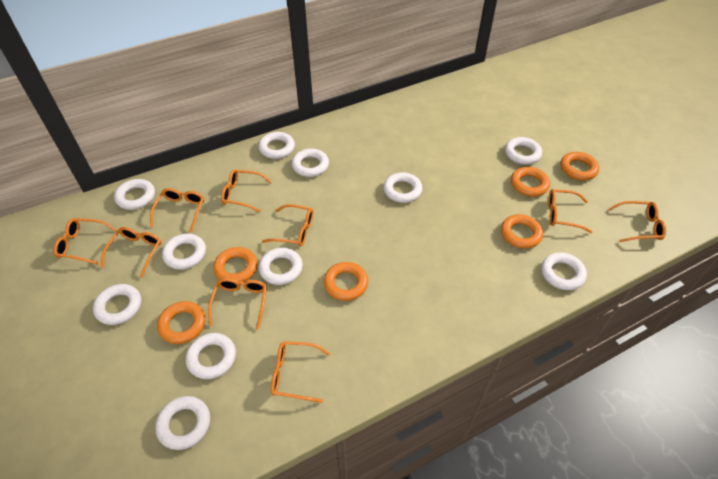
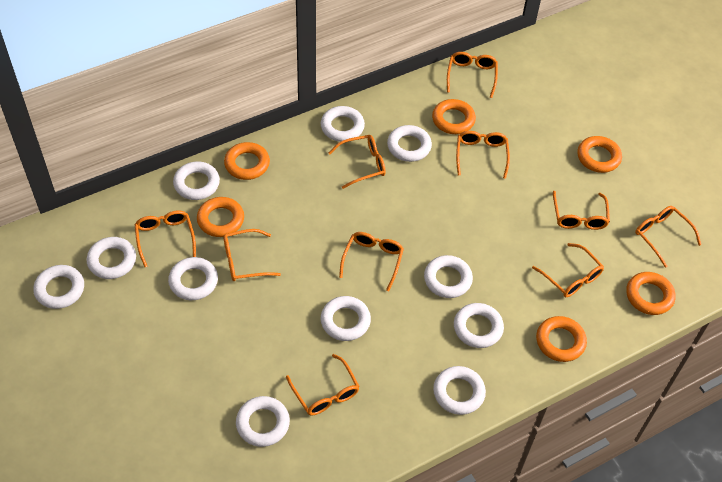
orange glasses: [53,218,117,265] [101,227,162,278] [150,188,204,233] [208,278,267,330] [221,169,272,212] [262,204,313,246] [271,341,330,403] [548,189,592,233] [608,201,666,242] = 9 -> [134,210,196,267] [223,229,281,281] [286,354,360,415] [328,135,386,189] [339,232,404,292] [447,52,498,98] [456,131,510,179] [532,243,604,297] [553,191,610,230] [635,206,701,268] = 10

